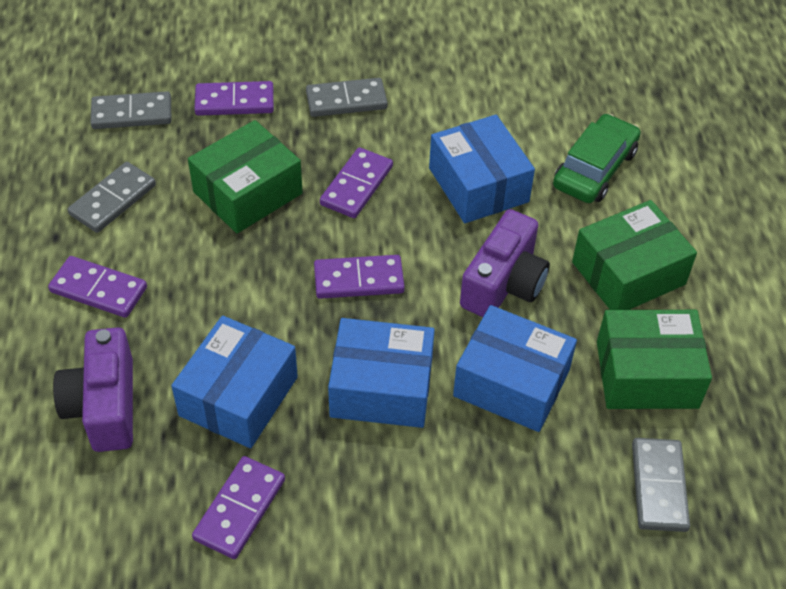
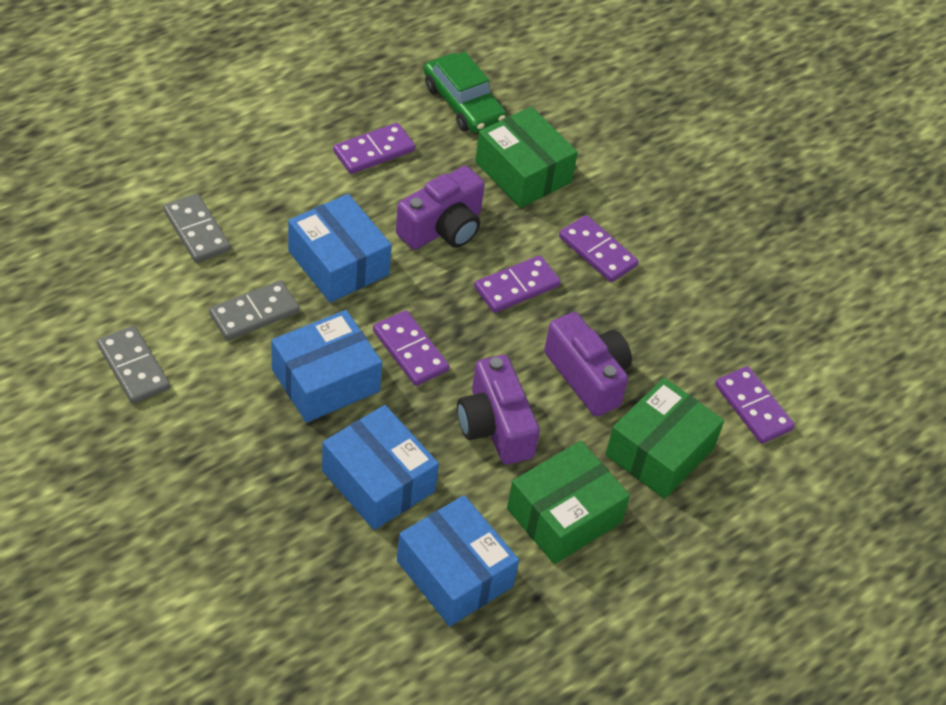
grey domino: [68,162,156,233] [90,91,171,129] [306,78,388,117] [632,438,690,532] = 4 -> [97,326,170,404] [163,193,231,263] [209,280,299,340] = 3
purple camera: [53,327,133,452] [460,209,550,317] = 2 -> [396,166,485,250] [457,355,540,464] [544,312,632,417] = 3

